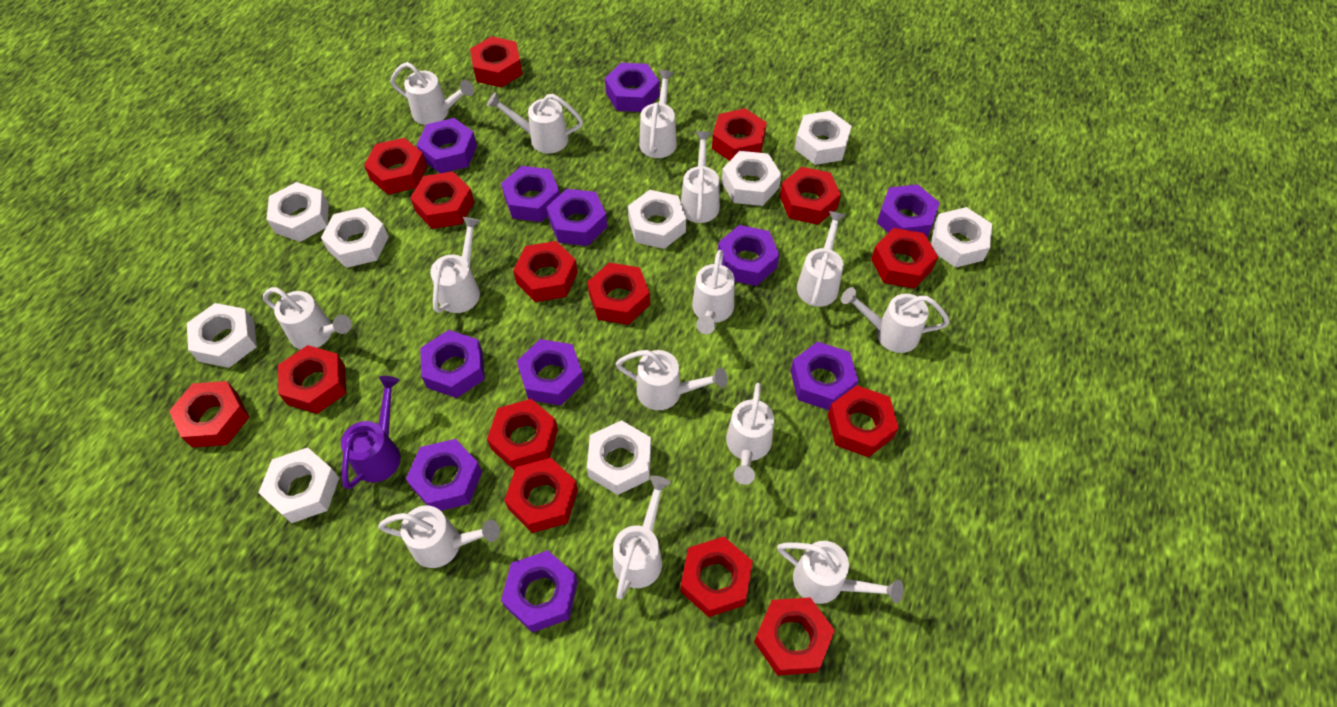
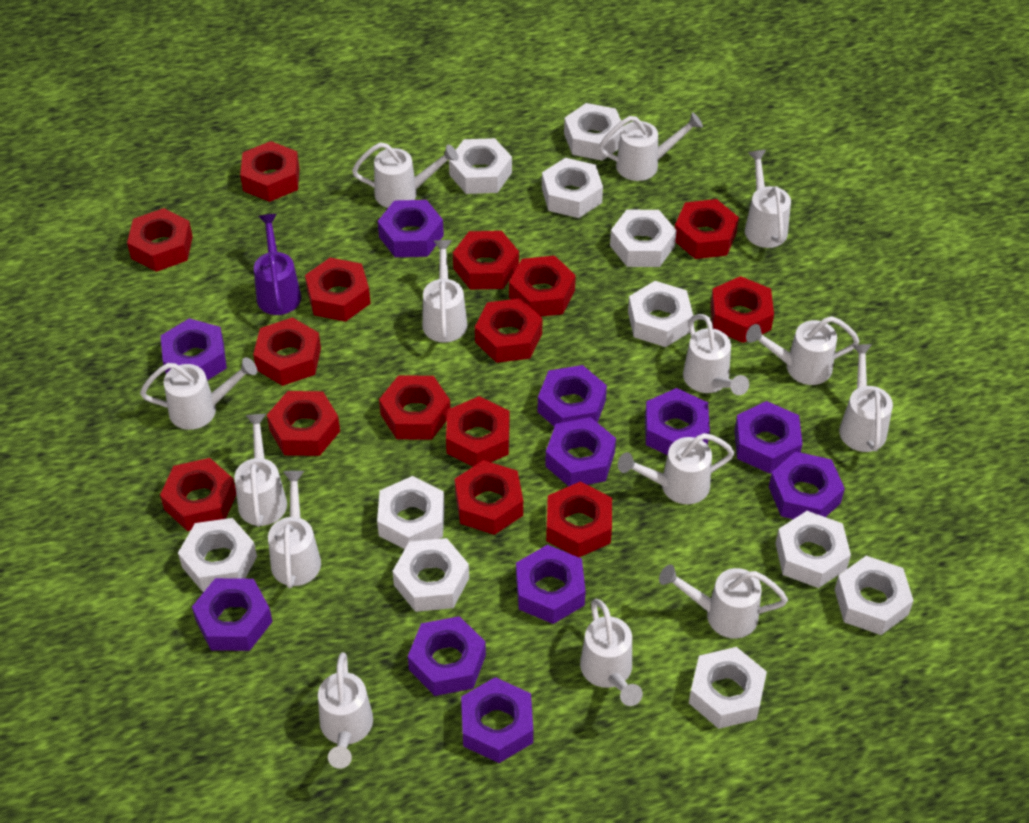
white nut: [187,303,257,368] [258,447,339,523] [266,182,329,242] [321,207,389,268] [587,420,651,495] [628,190,686,249] [722,151,781,206] [795,111,852,165] [931,207,992,268] = 9 -> [178,518,257,592] [377,476,445,549] [392,538,469,612] [449,138,512,194] [542,158,603,218] [564,103,624,161] [610,210,677,267] [628,281,693,347] [689,647,767,729] [775,511,851,588] [835,556,914,635] = 11

